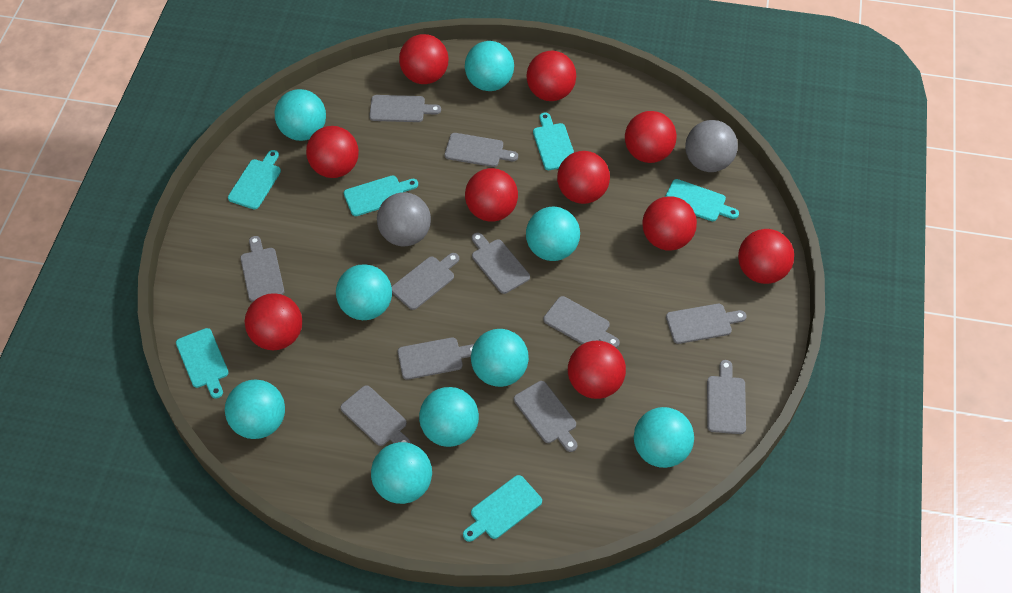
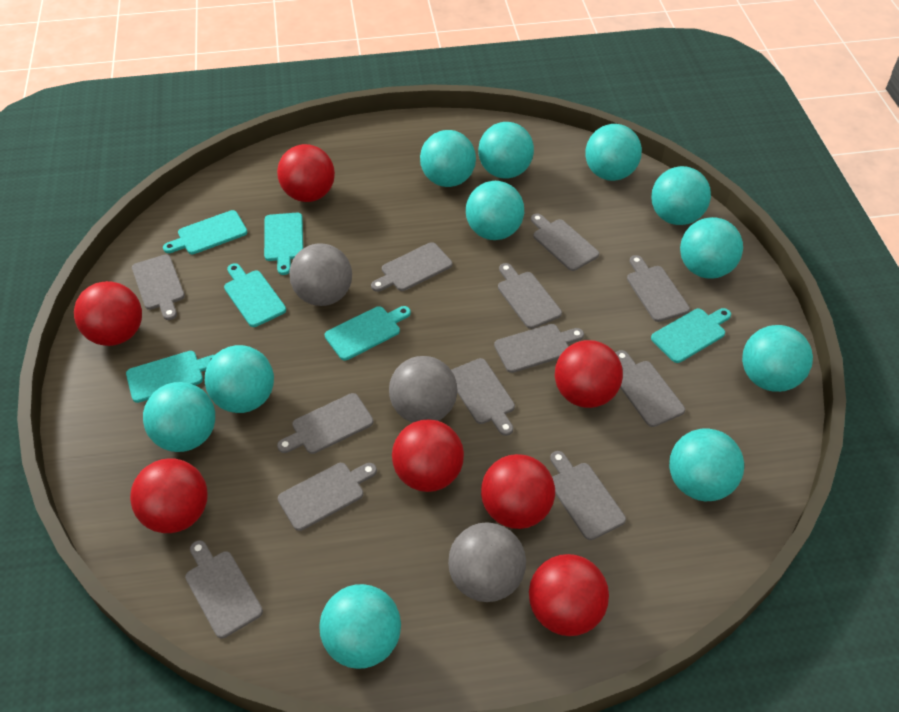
grey ball: [377,192,431,246] [685,120,738,172] = 2 -> [289,243,352,306] [389,356,458,423] [448,522,526,602] = 3
grey cutting board: [240,236,284,302] [340,385,411,446] [369,95,441,122] [392,253,459,310] [398,337,474,380] [444,133,518,167] [472,233,530,294] [514,381,577,452] [543,296,620,348] [666,304,747,344] [707,360,746,434] = 11 -> [132,254,185,320] [185,541,263,639] [277,393,374,454] [278,463,377,531] [371,242,452,292] [451,358,515,436] [494,324,584,373] [498,263,562,329] [531,214,599,271] [550,451,626,540] [616,350,685,427] [627,255,690,322] = 12
red ball: [245,293,302,350] [306,126,359,178] [399,34,449,84] [465,168,518,222] [526,51,576,101] [557,151,610,204] [568,341,626,399] [625,111,677,163] [642,196,697,251] [738,229,794,284] = 10 -> [74,281,142,346] [130,458,208,533] [277,144,335,202] [392,419,464,492] [481,454,555,529] [529,554,609,636] [555,340,623,408] = 7
turquoise ball: [225,380,285,439] [275,89,326,141] [336,264,392,320] [371,442,432,504] [419,387,479,447] [465,41,514,91] [471,329,529,387] [526,207,580,261] [634,407,694,468] = 9 -> [143,382,215,452] [205,345,274,413] [319,584,401,669] [420,130,476,187] [466,181,524,240] [478,122,534,179] [585,124,642,181] [651,166,711,225] [669,428,744,501] [680,217,743,279] [742,325,813,392] = 11

